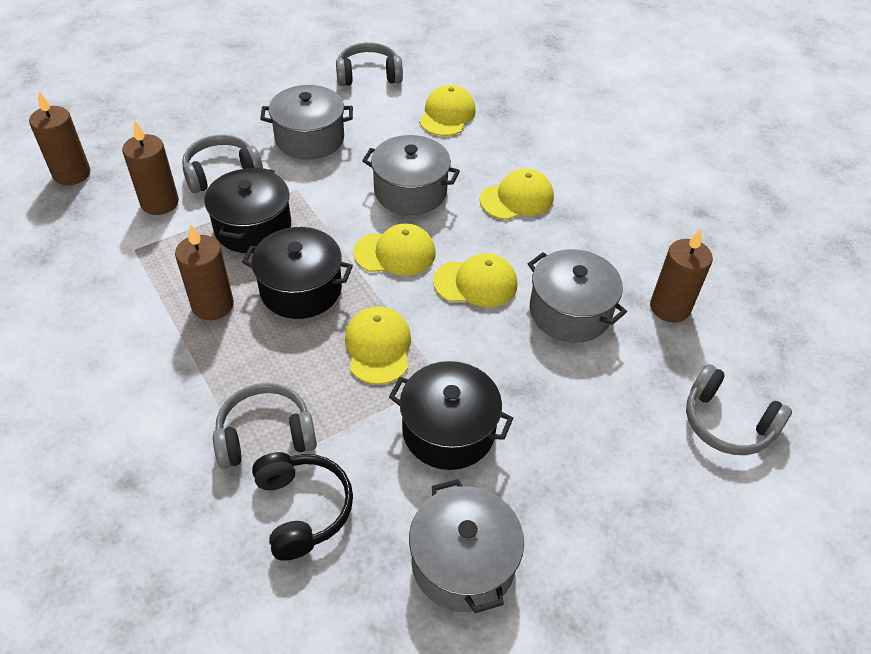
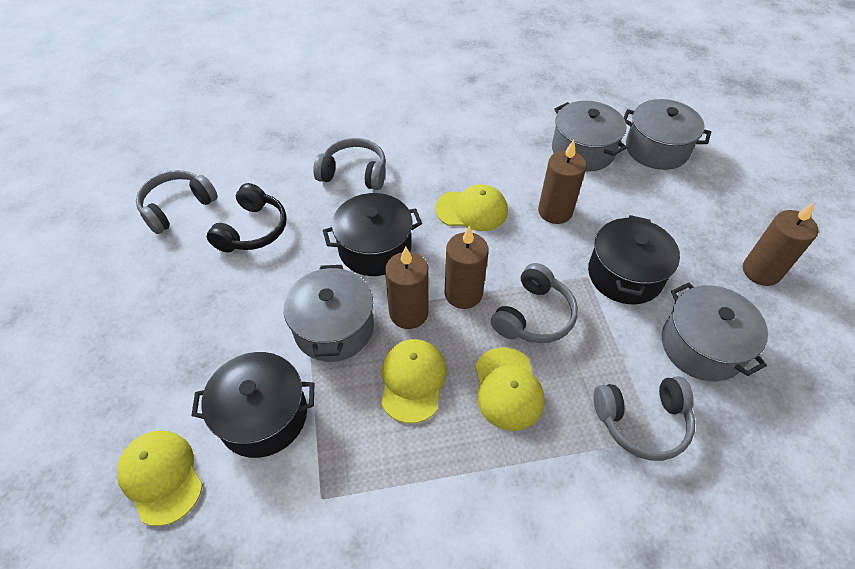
yellow cap: [345,307,411,384] [353,223,436,276] [419,85,476,136] [433,253,517,307] [480,168,554,220] = 5 -> [117,431,203,526] [381,339,447,424] [435,184,508,231] [475,347,544,431] = 4

